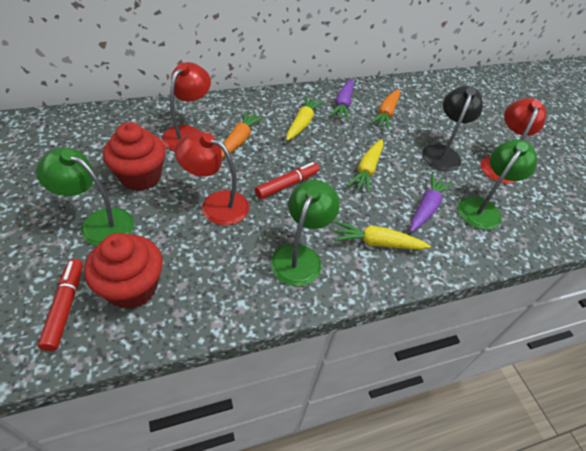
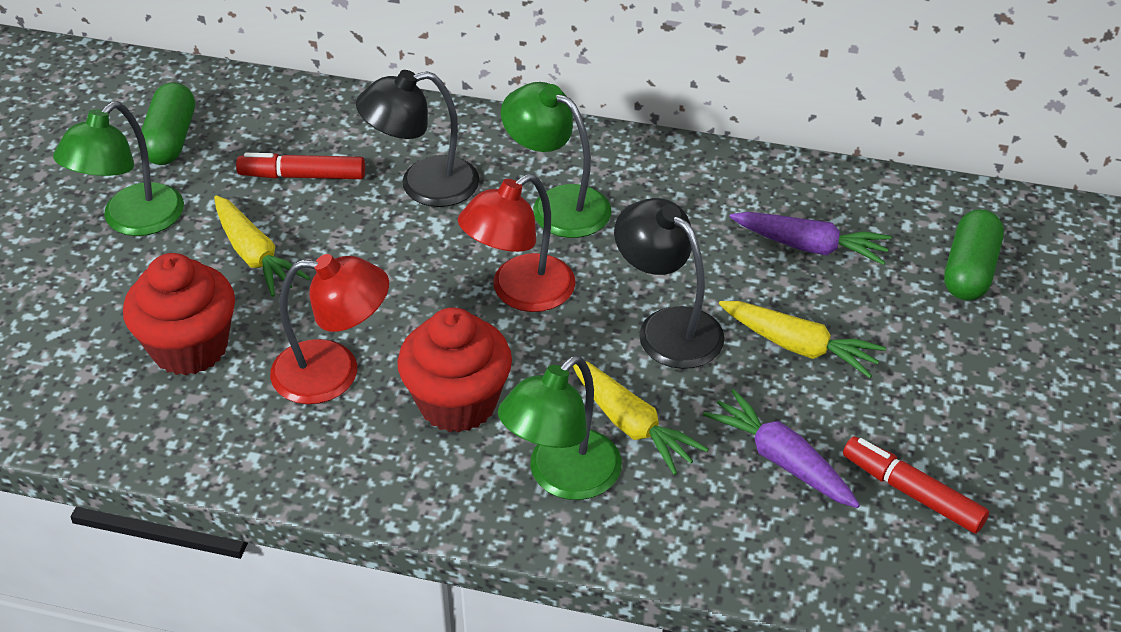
black lamp: [422,86,483,171] = 1 -> [356,70,479,207] [614,198,725,369] = 2
green capsule: none = 0 -> [138,82,195,165] [944,209,1004,301] = 2
orange carrot: [221,111,264,158] [370,89,400,130] = 2 -> none = 0
red lamp: [162,62,211,151] [175,132,249,225] [480,98,546,184] = 3 -> [270,254,389,404] [458,174,576,312] = 2

